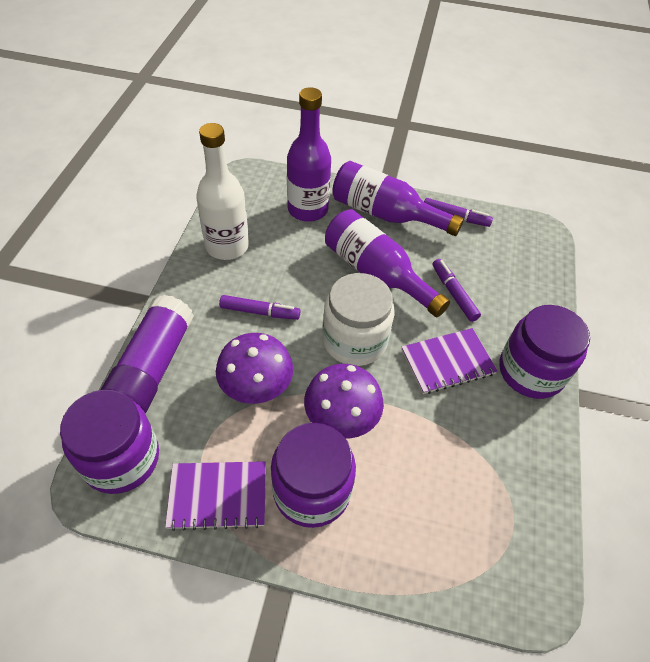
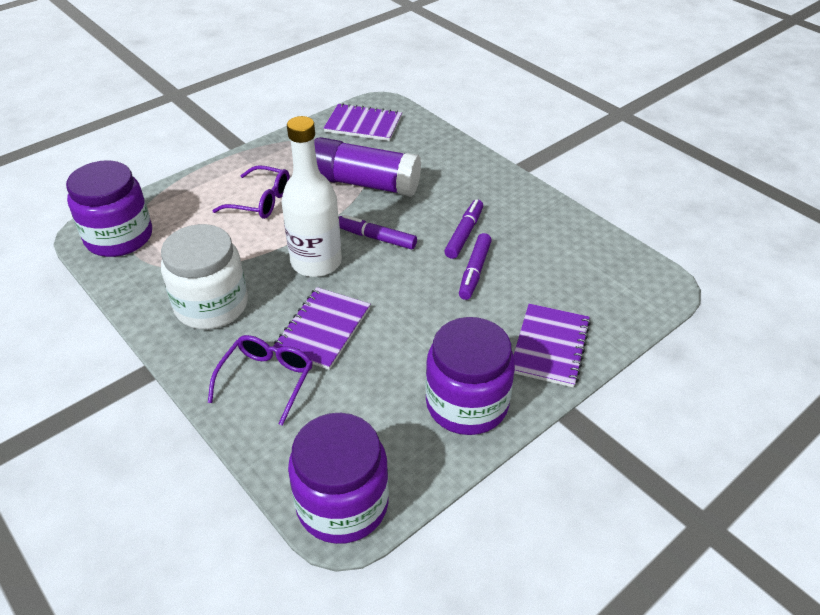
purple bottle: [287,87,331,222] [325,209,450,317] [332,161,464,236] = 3 -> none = 0
purple glasses: none = 0 -> [208,335,313,426] [212,165,290,219] = 2
purple mushroom: [216,333,293,404] [304,364,384,439] = 2 -> none = 0
purple notebook: [165,461,266,531] [401,328,498,394] = 2 -> [274,287,371,370] [324,103,402,141] [513,304,591,388] = 3

